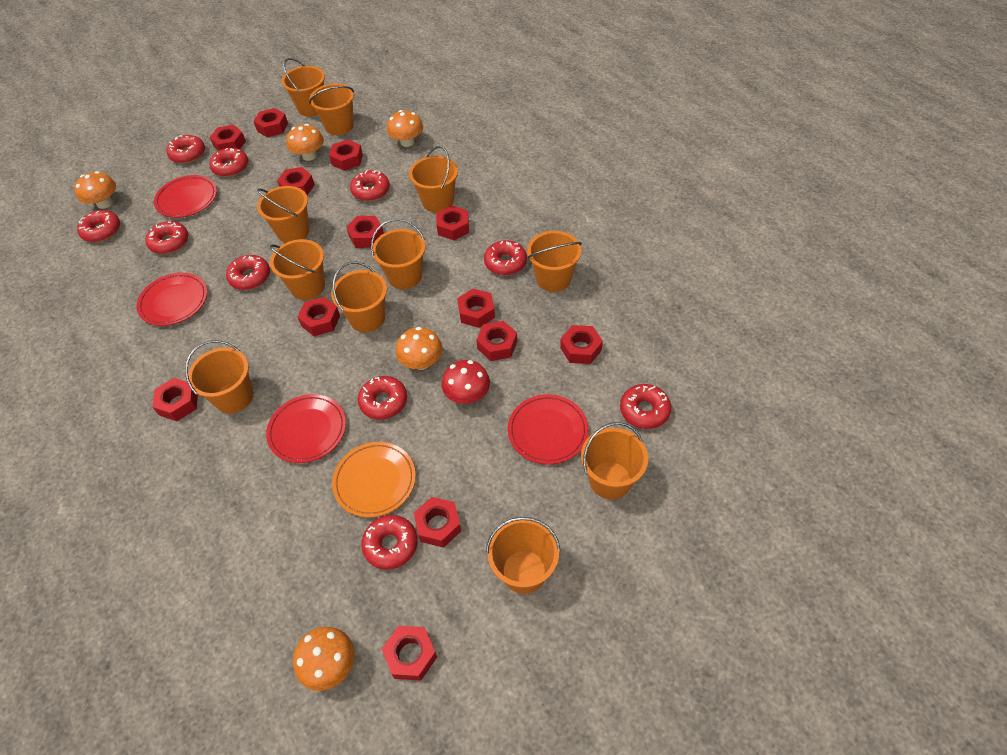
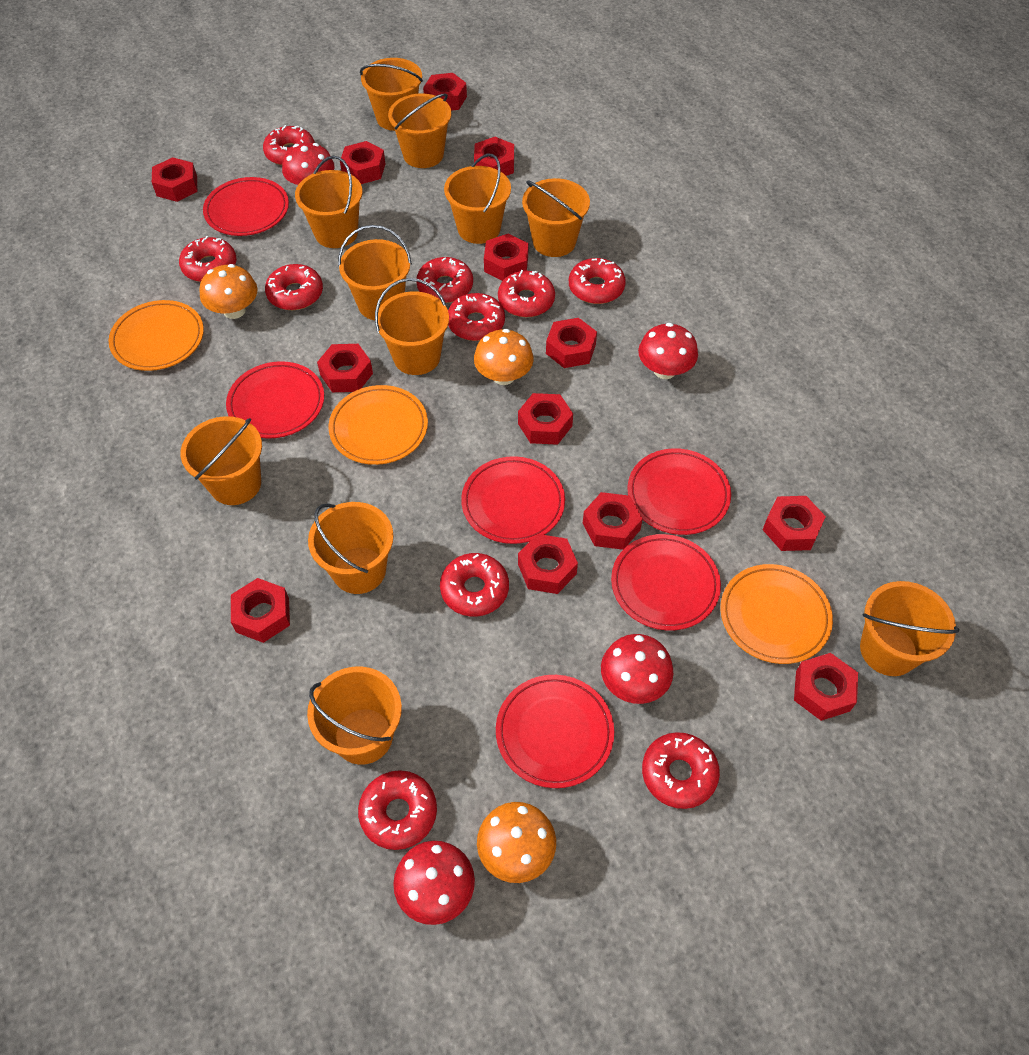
orange mushroom: [74,171,116,209] [286,124,324,161] [293,627,354,691] [387,110,423,147] [396,327,443,370] = 5 -> [199,264,258,319] [474,329,534,385] [477,802,556,883] = 3
orange plate: [332,442,416,517] = 1 -> [109,300,204,371] [328,385,428,465] [720,564,833,664] = 3
red mushroom: [442,360,490,404] = 1 -> [282,143,335,185] [393,841,475,925] [601,634,673,704] [638,323,698,379] = 4
red plate: [137,273,207,326] [154,175,217,218] [266,394,346,463] [508,394,589,465] = 4 -> [203,177,289,236] [226,361,324,438] [461,456,565,544] [496,675,614,788] [611,534,721,631] [627,448,731,535] = 6

